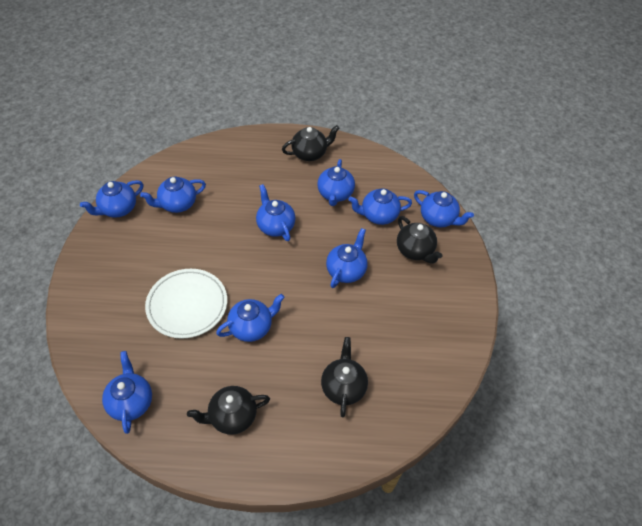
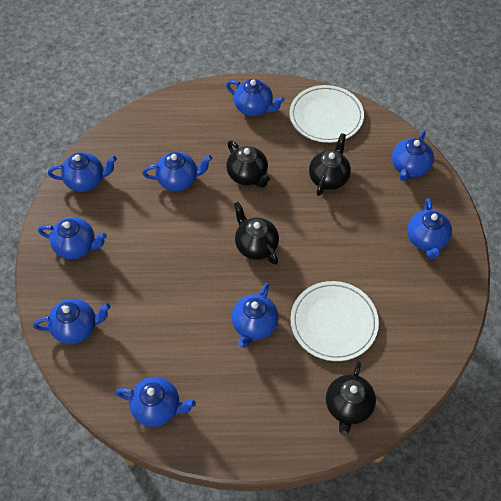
white plate: [145,269,227,338] = 1 -> [290,85,364,143] [290,281,379,361] = 2

